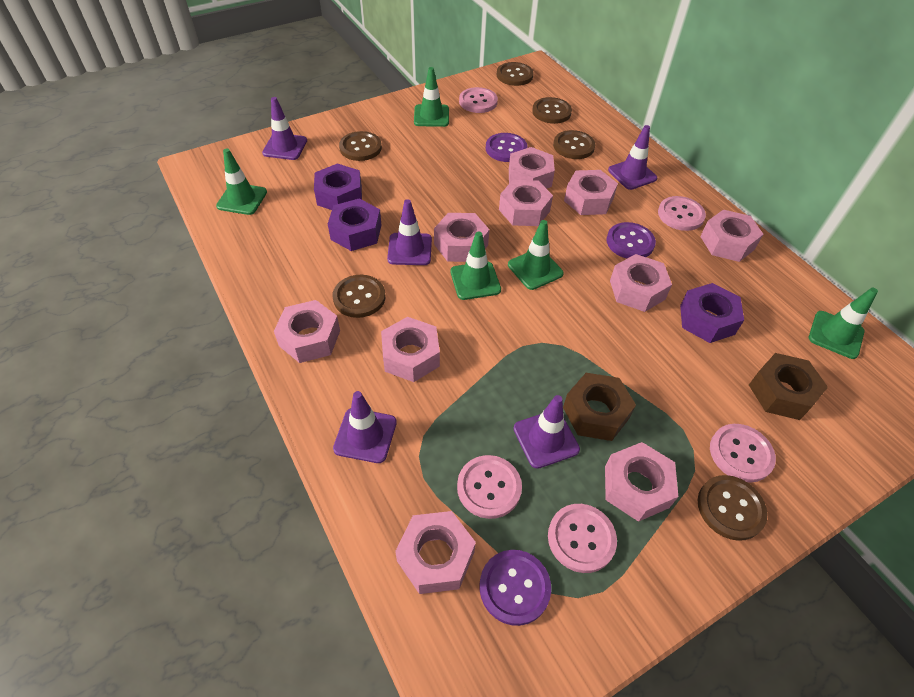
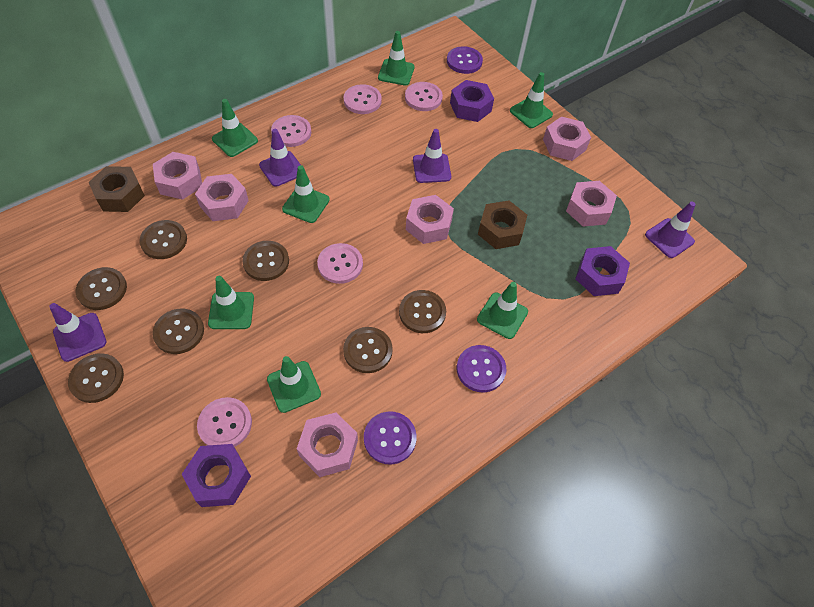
brown button: [333,275,385,318] [339,131,382,161] [497,62,534,86] [532,97,572,124] [553,130,595,159] [698,475,768,541] = 6 -> [68,353,124,403] [76,267,127,310] [139,220,187,259] [152,309,204,354] [242,241,289,281] [343,327,393,373] [399,290,446,333] = 7
green traffic cone: [216,148,267,215] [414,67,449,127] [450,231,501,300] [508,220,564,290] [809,288,878,359] = 5 -> [208,276,254,329] [212,99,258,157] [267,356,321,413] [282,165,330,223] [378,31,415,85] [477,282,528,339] [510,72,553,128] = 7
pink nut: [274,300,340,363] [381,317,440,382] [395,511,476,594] [434,213,490,262] [499,180,553,226] [509,147,555,189] [564,170,618,215] [605,442,678,522] [610,254,672,312] [700,210,763,262] = 10 -> [153,152,202,200] [195,174,249,221] [297,413,358,477] [406,195,454,244] [543,116,591,161] [566,181,617,227] = 6
purple traffic cone: [262,97,307,160] [333,391,397,463] [387,199,432,265] [513,395,580,469] [608,125,657,190] = 5 -> [49,303,107,362] [259,129,301,187] [413,129,451,183] [645,202,696,258] = 4

